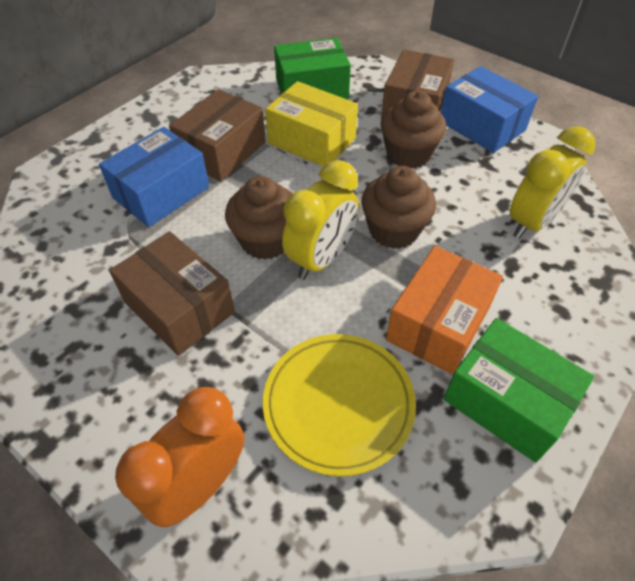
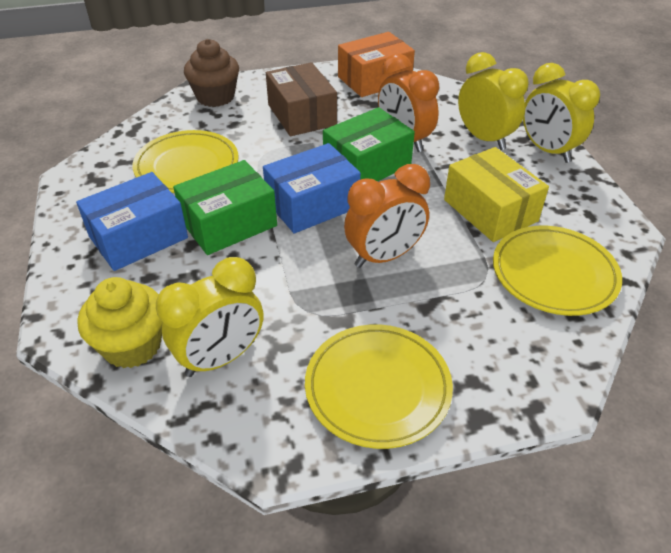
brown box: [109,231,235,356] [169,89,266,181] [381,49,454,119] = 3 -> [266,62,337,136] = 1
brown cupcake: [225,176,292,260] [361,166,436,249] [380,91,447,169] = 3 -> [184,39,239,107] = 1
orange clock: [115,387,245,527] = 1 -> [344,164,430,268] [378,53,439,152] = 2
yellow clock: [282,160,359,280] [510,126,595,239] = 2 -> [156,257,263,377] [458,52,528,150] [523,63,600,163] = 3
yellow cupcake: none = 0 -> [77,277,162,368] = 1
yellow plate: [263,334,416,476] = 1 -> [132,130,238,193] [305,324,453,449] [493,226,622,316] = 3

